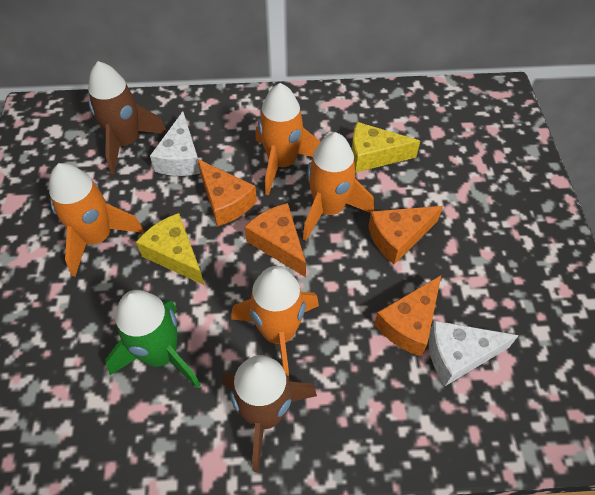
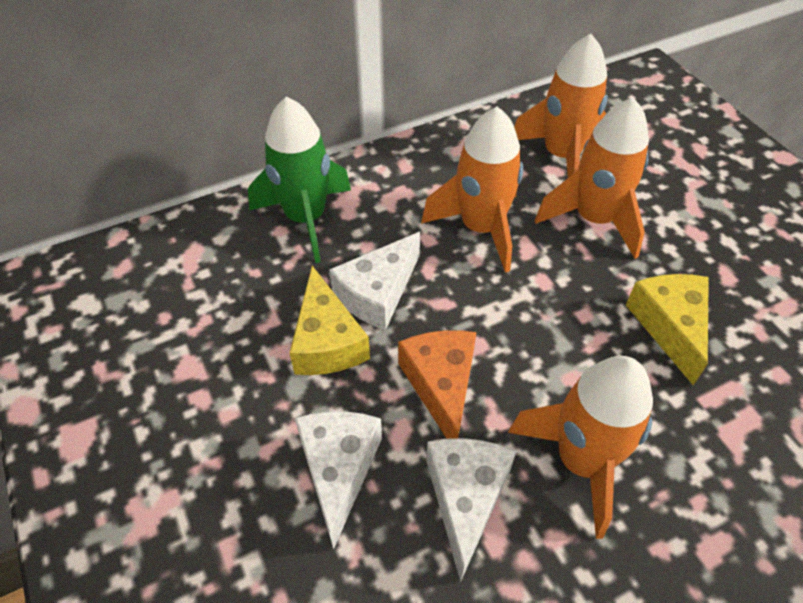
brown rocket: [88,61,167,174] [222,355,317,473] = 2 -> none = 0
orange cheese: [197,159,257,226] [245,203,306,277] [368,206,443,264] [374,275,441,357] = 4 -> [398,330,476,439] = 1
white cheese: [150,112,200,176] [428,320,519,386] = 2 -> [295,411,382,549] [329,232,420,330] [426,438,516,582] = 3

